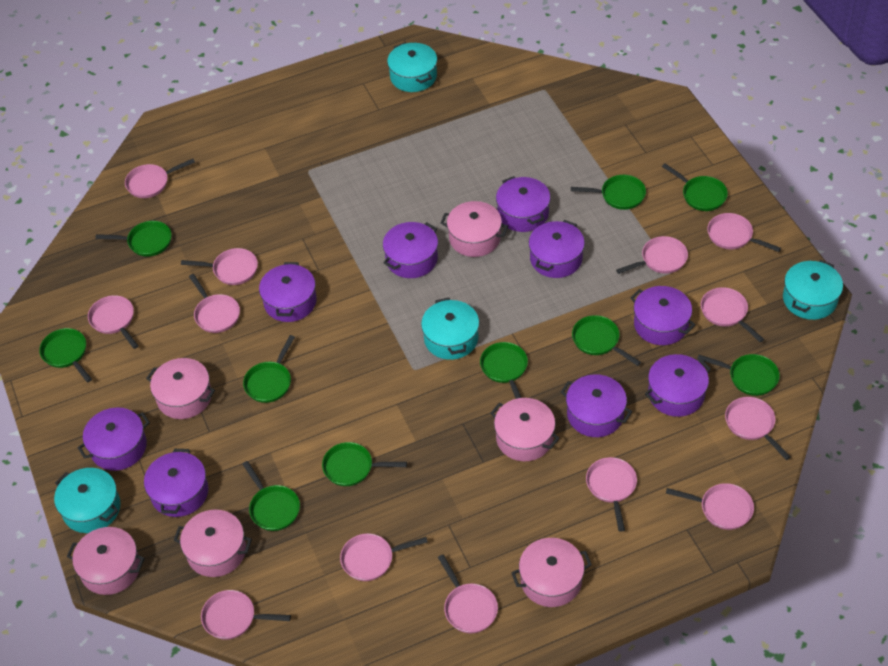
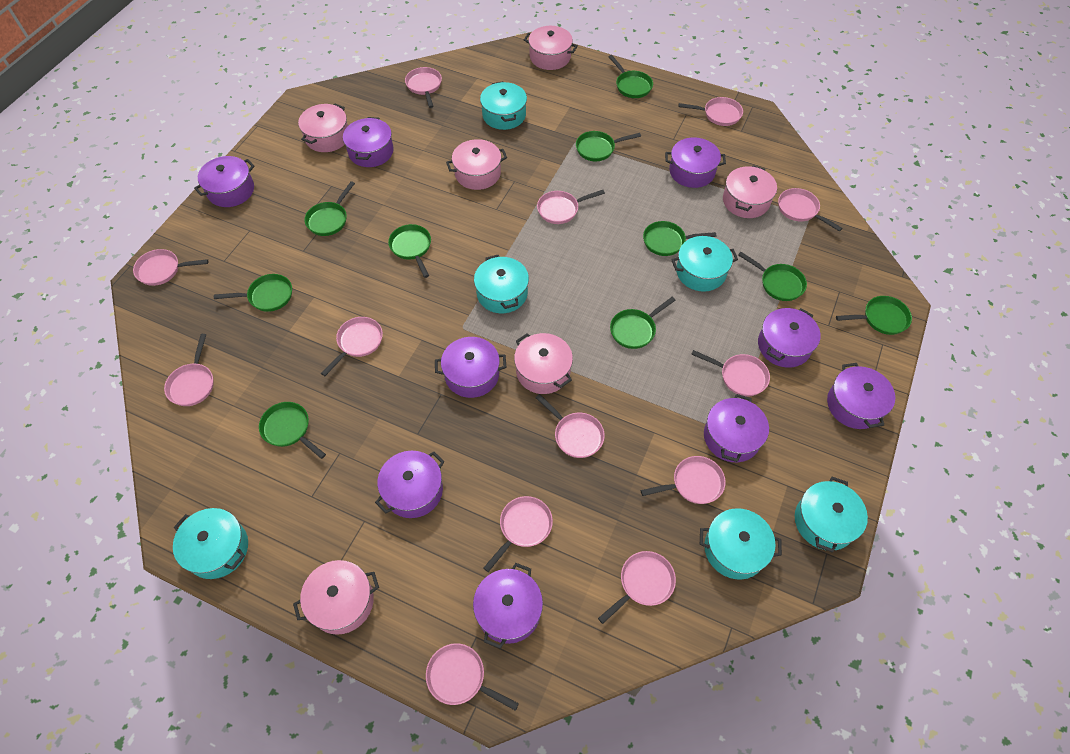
turquoise pot: [54,468,121,533] [387,42,437,92] [421,297,479,360] [783,260,843,320] = 4 -> [173,508,248,579] [474,255,529,313] [480,81,527,130] [671,236,738,292] [700,508,782,580] [795,477,868,553] = 6

